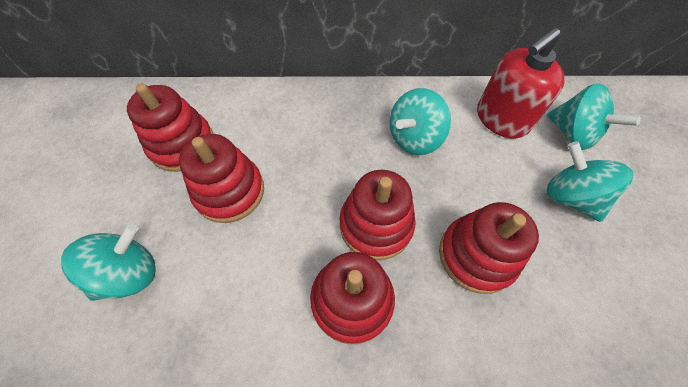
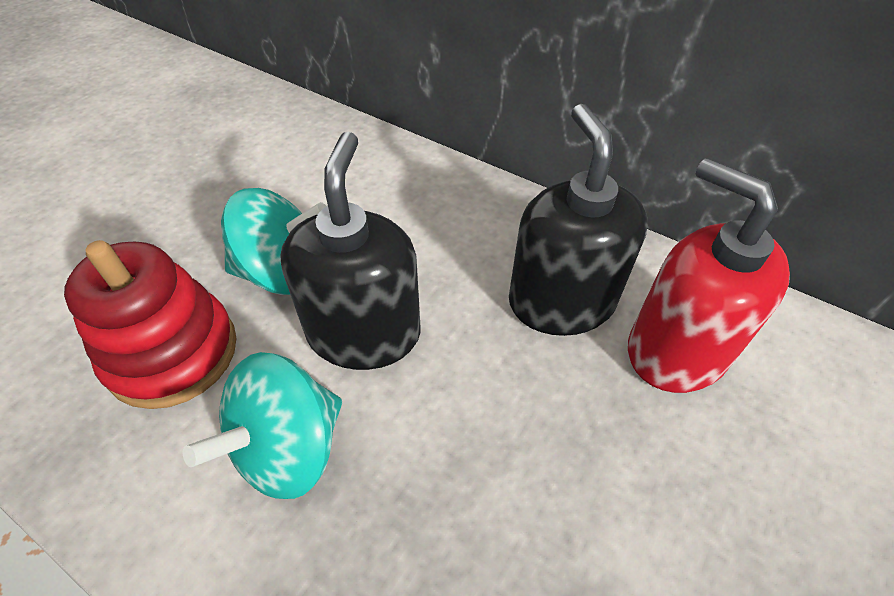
black soap dispenser: none = 0 -> [280,132,421,370] [509,104,648,336] = 2
red stacking toy: [127,83,214,172] [179,134,264,223] [310,252,395,344] [339,170,416,260] [439,202,539,294] = 5 -> [64,240,237,409] = 1
turquoise spinning top: [61,224,156,301] [389,88,451,155] [546,141,634,222] [547,83,641,150] = 4 -> [183,352,342,499] [221,188,327,295] = 2

